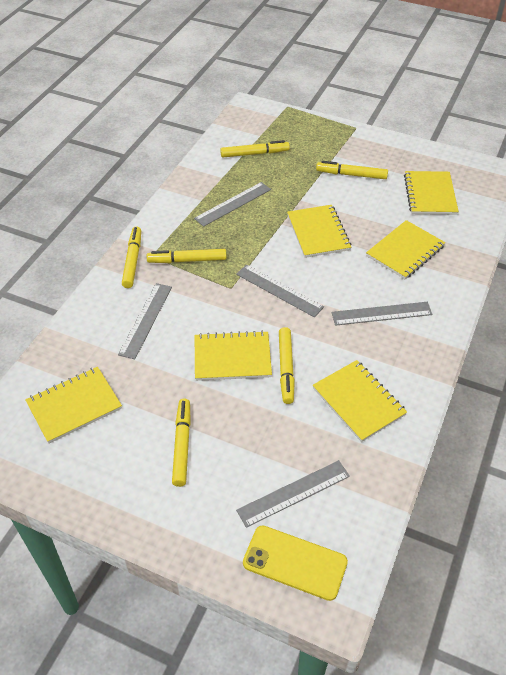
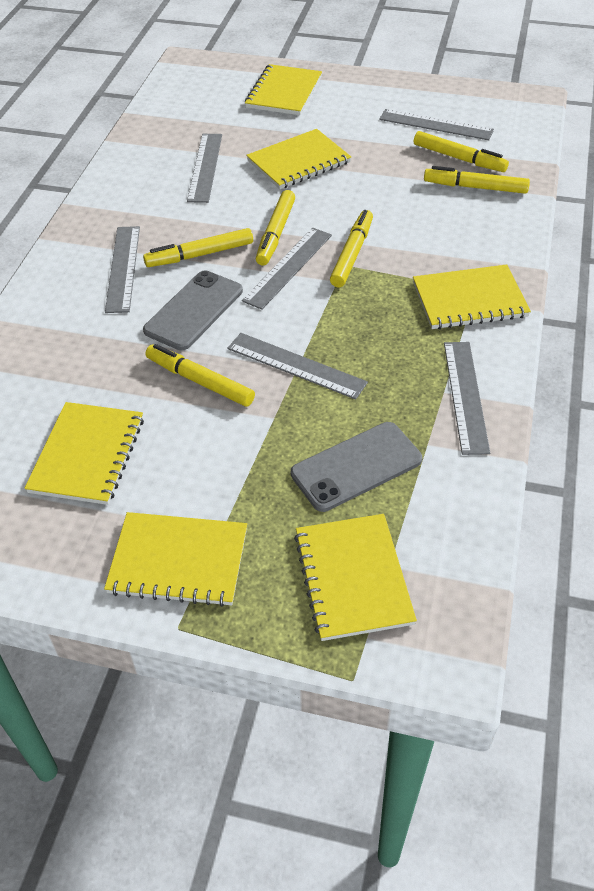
grey phone: none = 0 -> [143,270,243,350] [291,422,422,512] = 2
grey ruler: [118,283,172,359] [194,182,271,227] [236,265,324,317] [236,460,350,528] [332,302,432,326] = 5 -> [105,226,140,313] [187,134,222,203] [227,333,368,400] [242,228,332,310] [379,109,494,140] [444,342,490,455] = 6
yellow phone: [243,525,348,601] = 1 -> none = 0

